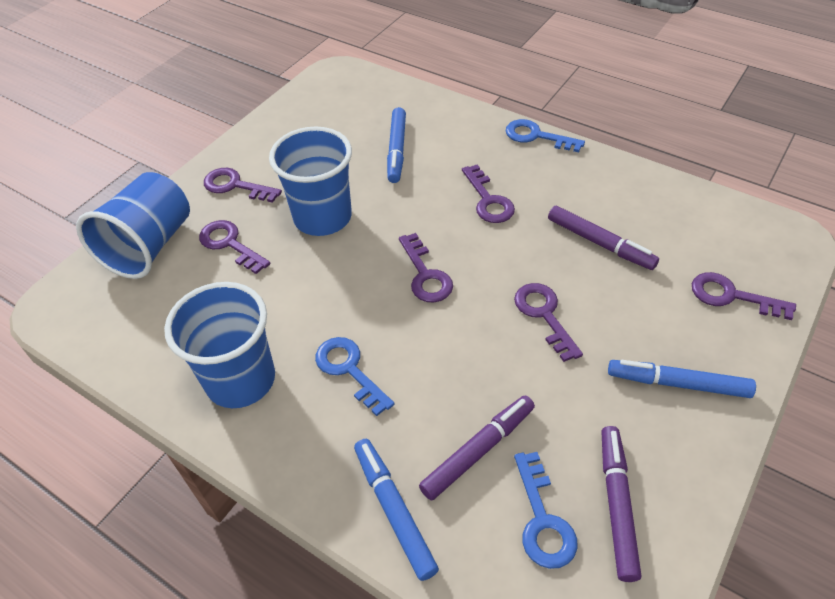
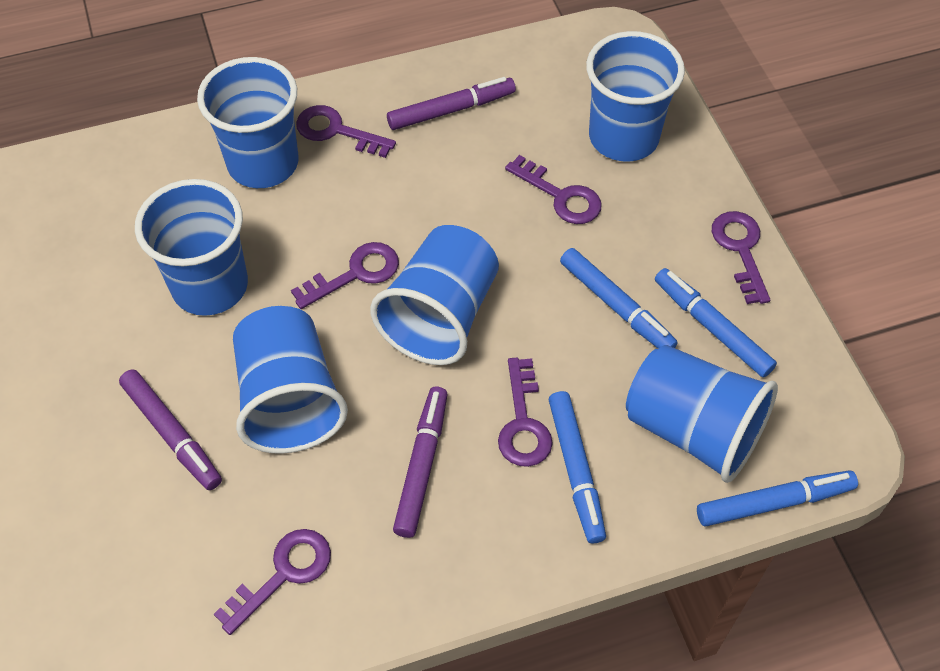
blue cup: [76,172,190,279] [164,282,275,408] [269,127,352,236] = 3 -> [135,179,248,316] [197,57,299,188] [233,306,348,454] [370,225,499,365] [586,31,685,162] [626,345,778,483] = 6
blue key: [315,337,394,416] [506,119,585,152] [514,452,578,569] = 3 -> none = 0
blue marker: [354,439,439,581] [387,107,406,183] [608,360,756,398] = 3 -> [549,391,606,543] [560,248,678,349] [655,268,777,378] [697,470,858,526] = 4

